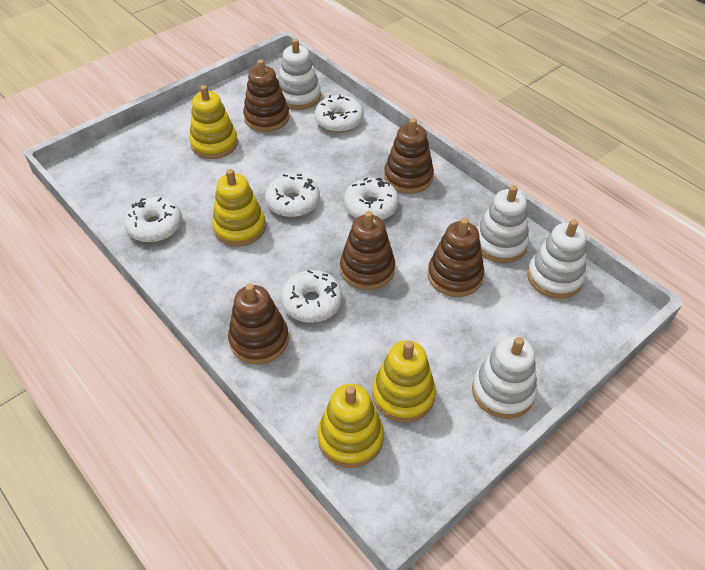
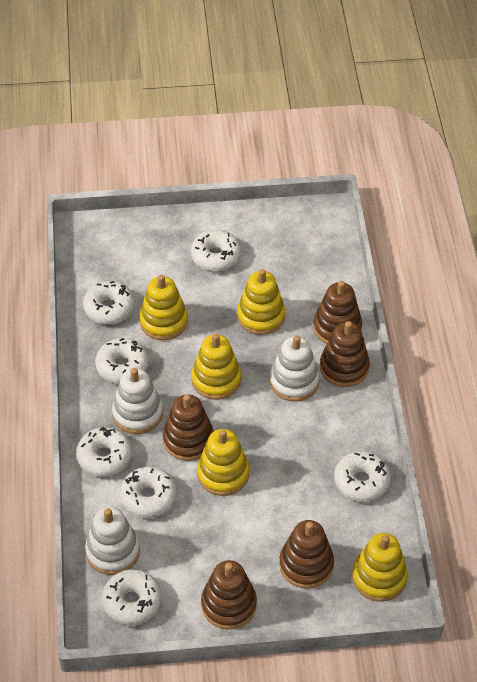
white donut: [124,197,182,242] [265,174,320,217] [281,270,342,323] [315,94,364,132] [344,177,399,220] = 5 -> [76,427,132,477] [83,281,135,325] [95,338,149,384] [102,569,162,625] [120,467,177,518] [191,230,241,271] [334,451,391,502] = 7
white stacking toy: [278,39,321,110] [472,337,537,419] [477,185,529,263] [527,219,587,299] = 4 -> [85,507,140,575] [112,368,163,434] [269,335,320,402] = 3
yellow stacking toy: [189,85,238,159] [212,169,266,247] [318,384,384,468] [372,340,436,423] = 4 -> [139,275,188,340] [191,334,241,400] [197,429,249,496] [237,269,285,335] [352,533,408,602] = 5

